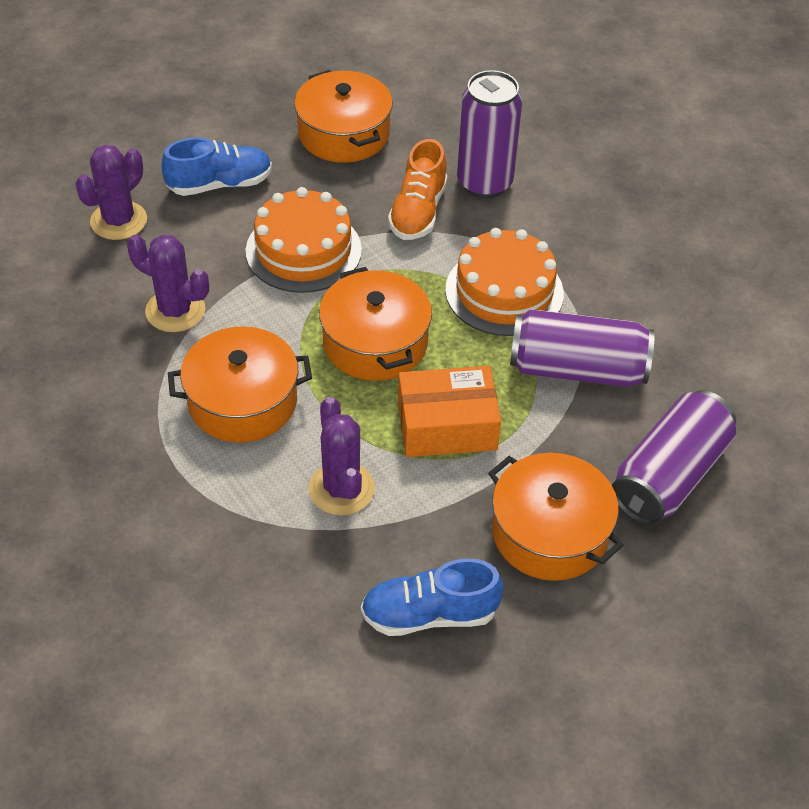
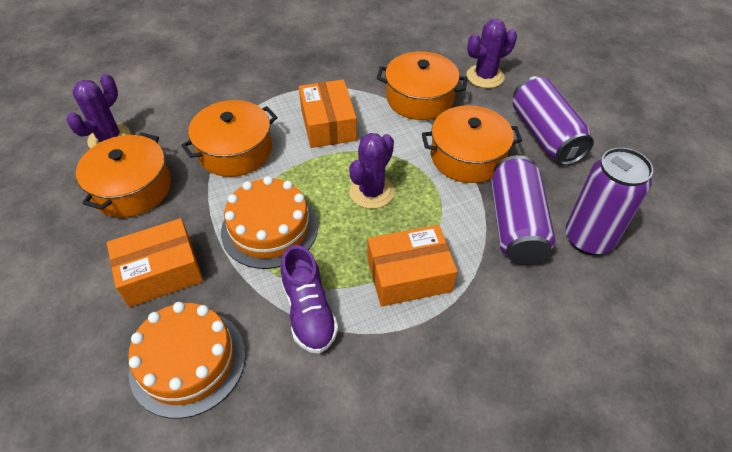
blue shoe: [162,138,272,196] [361,559,503,636] = 2 -> none = 0
orange box: [398,366,501,457] = 1 -> [107,218,203,307] [299,79,357,148] [368,225,458,306] = 3
orange shoe: [388,139,447,240] = 1 -> none = 0
purple shoe: none = 0 -> [281,245,338,354] = 1

